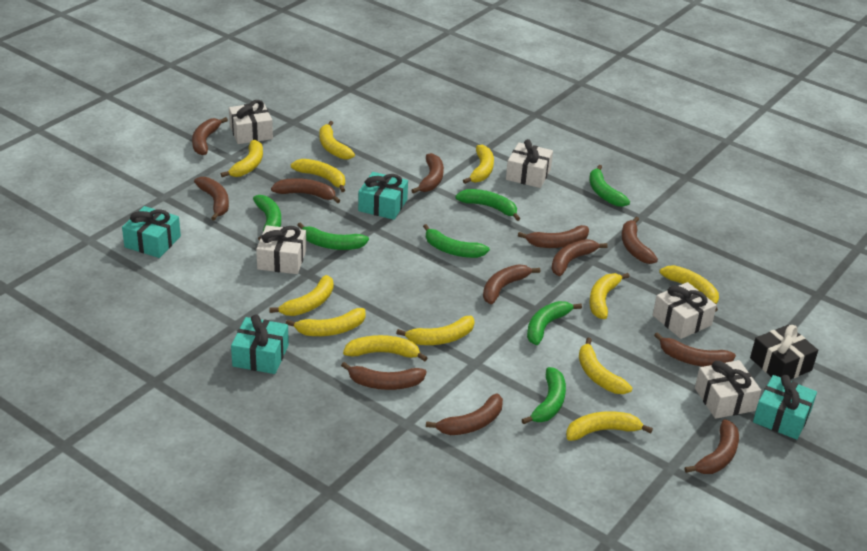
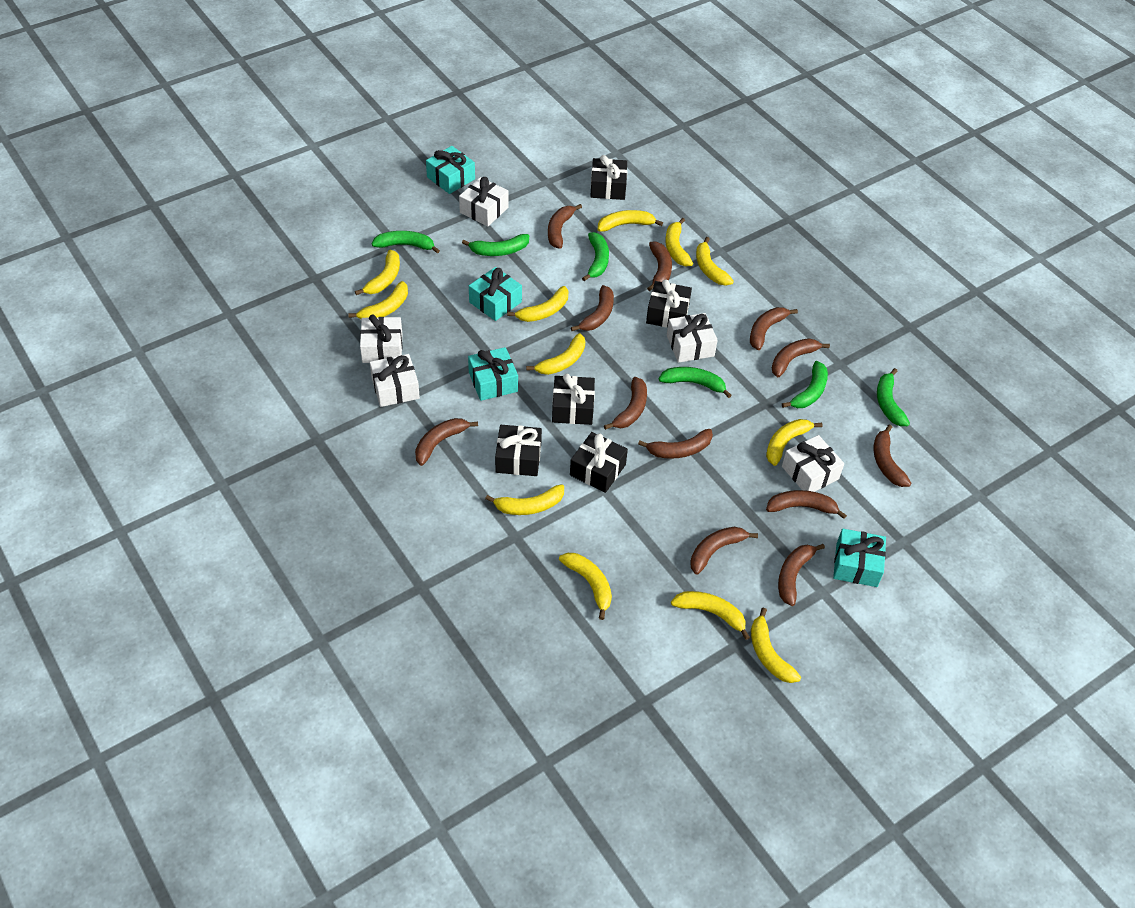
black gift: [750,325,818,380] = 1 -> [495,425,542,476] [552,374,595,425] [570,432,628,493] [590,155,627,200] [646,279,692,328] = 5
green banana: [253,195,281,241] [297,222,369,250] [423,224,490,258] [455,189,520,221] [522,367,566,424] [527,301,582,345] [589,165,630,207] = 7 -> [372,231,440,254] [462,234,529,256] [582,232,609,281] [659,367,732,398] [782,361,828,408] [877,368,910,426] = 6

